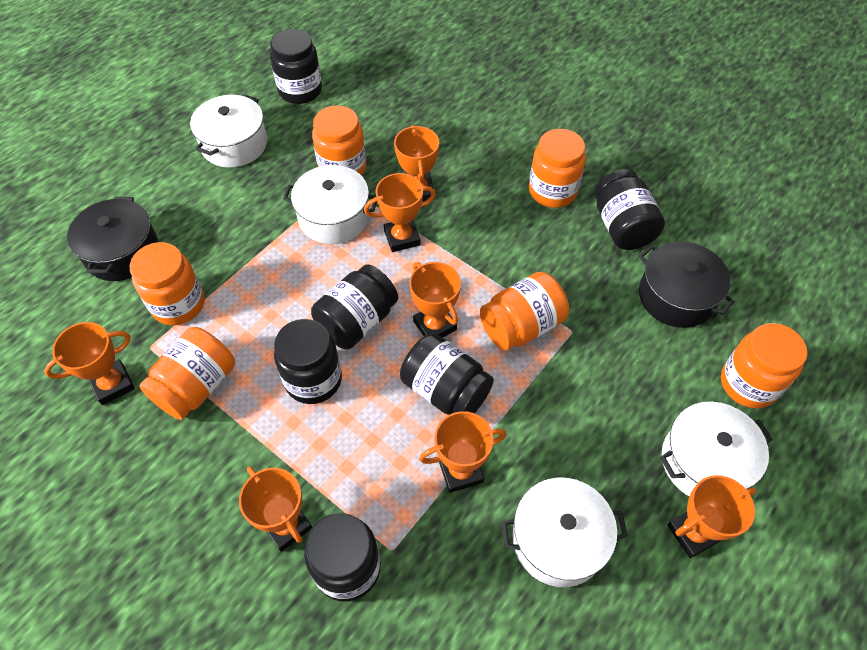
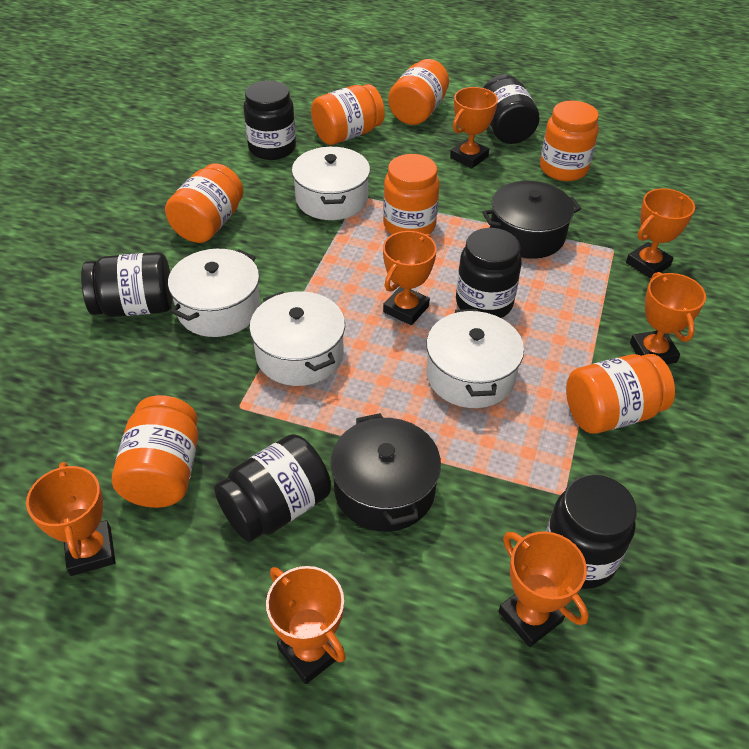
orange jar: [130,242,205,325] [139,327,235,420] [312,105,366,175] [480,272,569,351] [529,129,586,208] [721,323,808,408] = 6 -> [112,395,198,508] [165,163,243,243] [311,84,385,145] [383,154,440,235] [388,59,449,125] [540,101,599,181] [566,354,675,434] = 7

